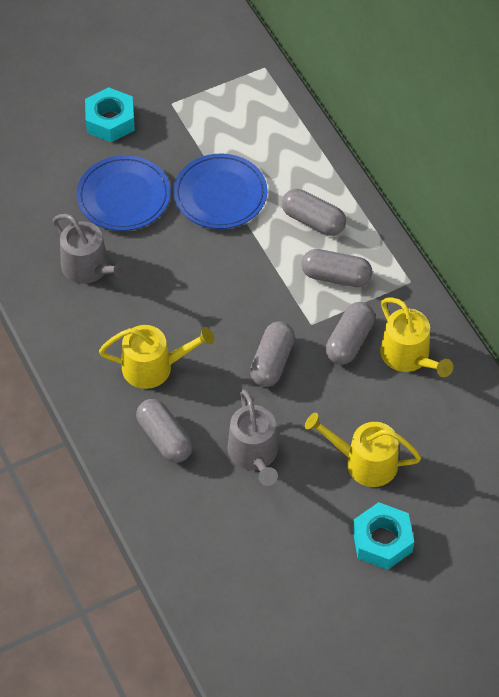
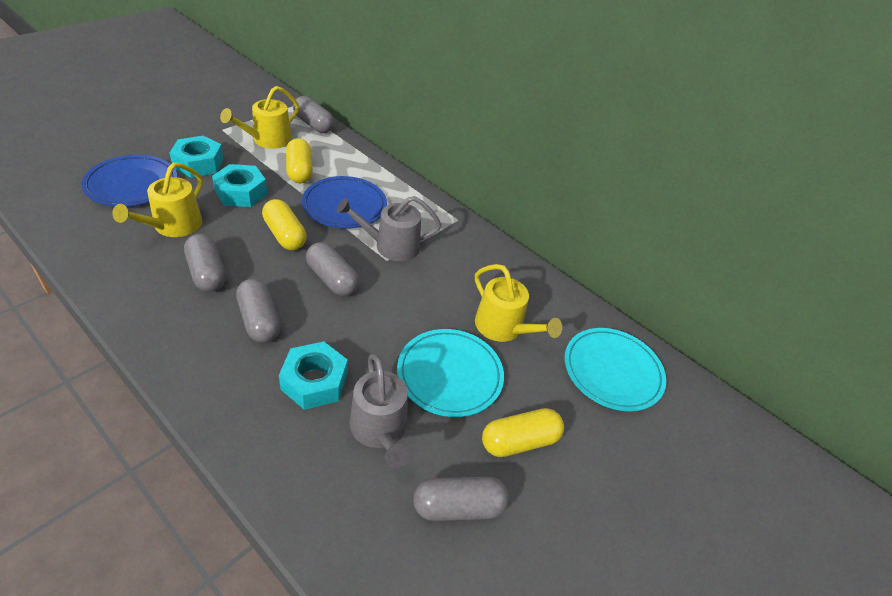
turquoise nut: [85,87,135,142] [353,502,414,570] = 2 -> [169,136,224,178] [212,164,267,207] [279,341,348,410] = 3
turquoise plate: none = 0 -> [397,329,504,417] [564,328,666,412] = 2
yellow capsule: none = 0 -> [262,199,307,250] [286,138,313,183] [482,408,564,457] = 3

